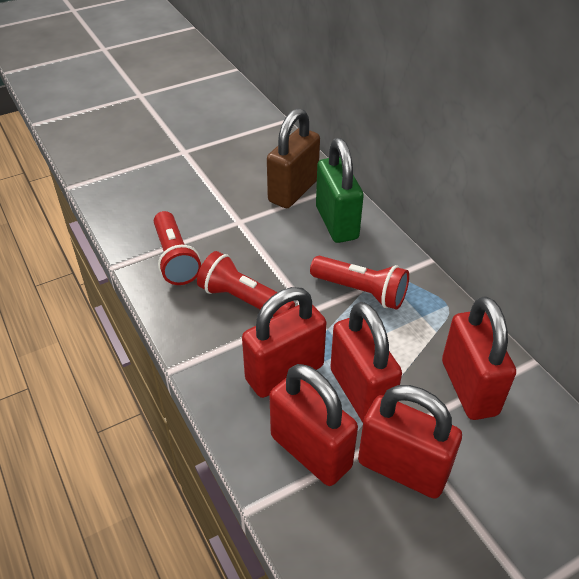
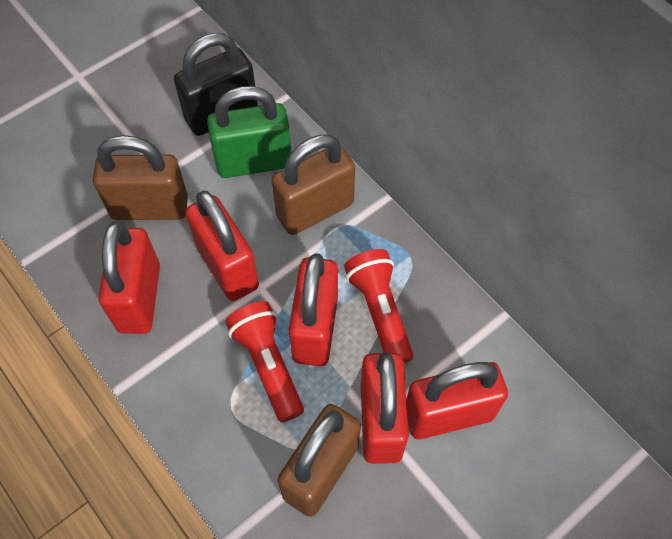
black padlock: none = 0 -> [174,33,258,136] = 1
brown padlock: [267,108,320,208] = 1 -> [93,135,188,220] [271,135,355,235] [277,404,361,517] = 3
red flashlight: [154,211,201,285] [197,251,295,317] [310,256,409,309] = 3 -> [225,301,304,422] [344,249,413,363] = 2

